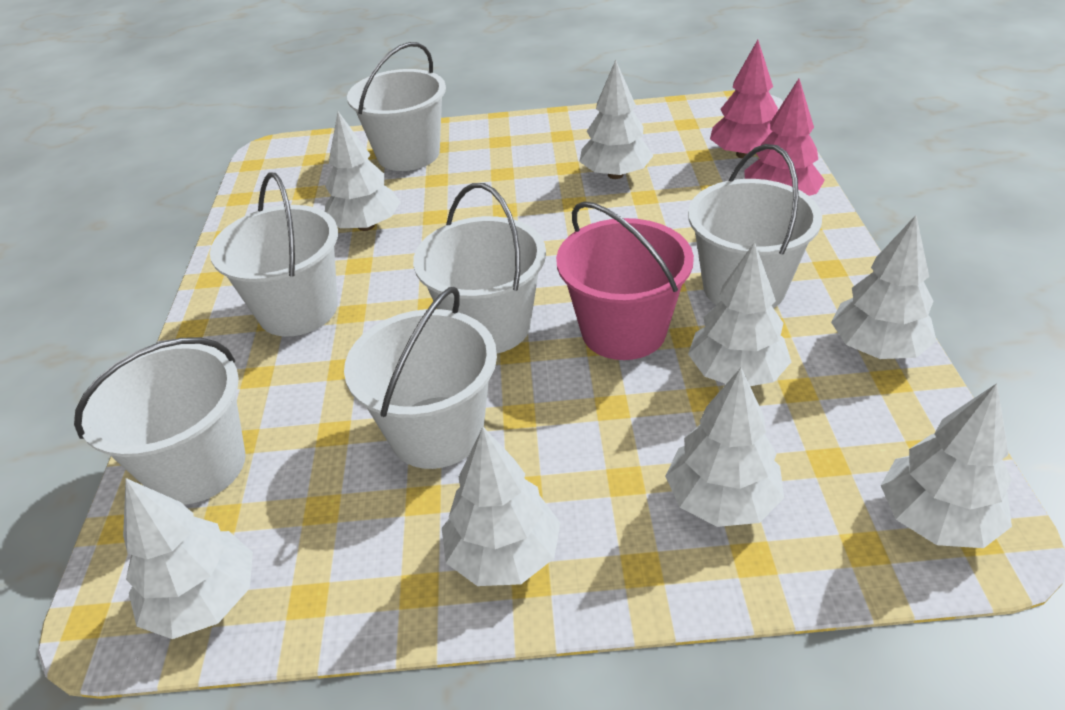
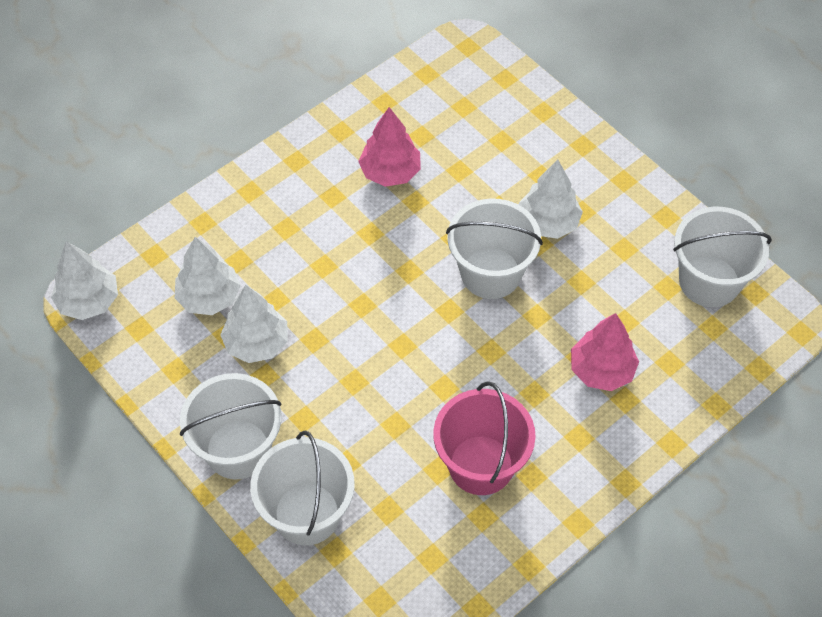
white bucket: [74,338,246,505] [210,172,338,337] [344,287,497,469] [347,42,446,171] [413,183,546,353] [688,144,822,308] = 6 -> [180,373,282,479] [250,431,355,545] [446,198,543,299] [673,207,772,307] = 4
white tree: [123,478,253,639] [325,112,400,231] [442,427,560,586] [579,60,653,179] [665,368,784,527] [688,242,791,386] [831,215,937,359] [880,383,1012,548] = 8 -> [51,241,118,320] [175,237,241,315] [220,285,288,363] [519,159,583,239] = 4

